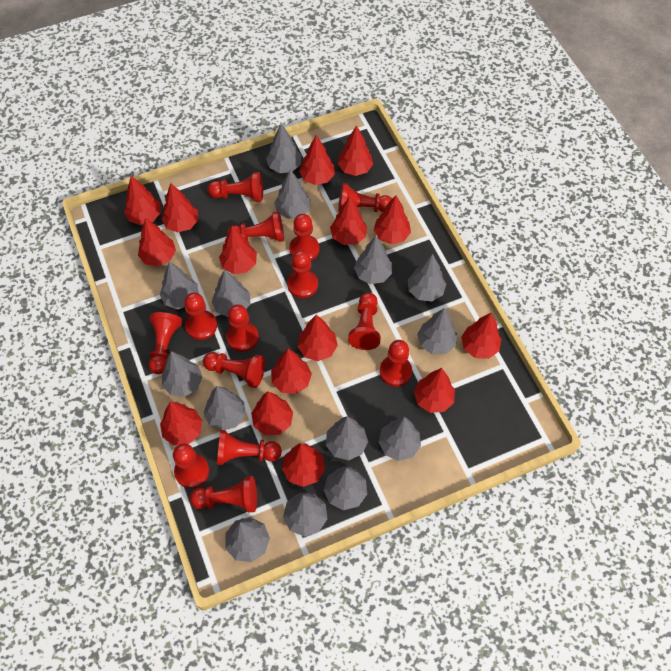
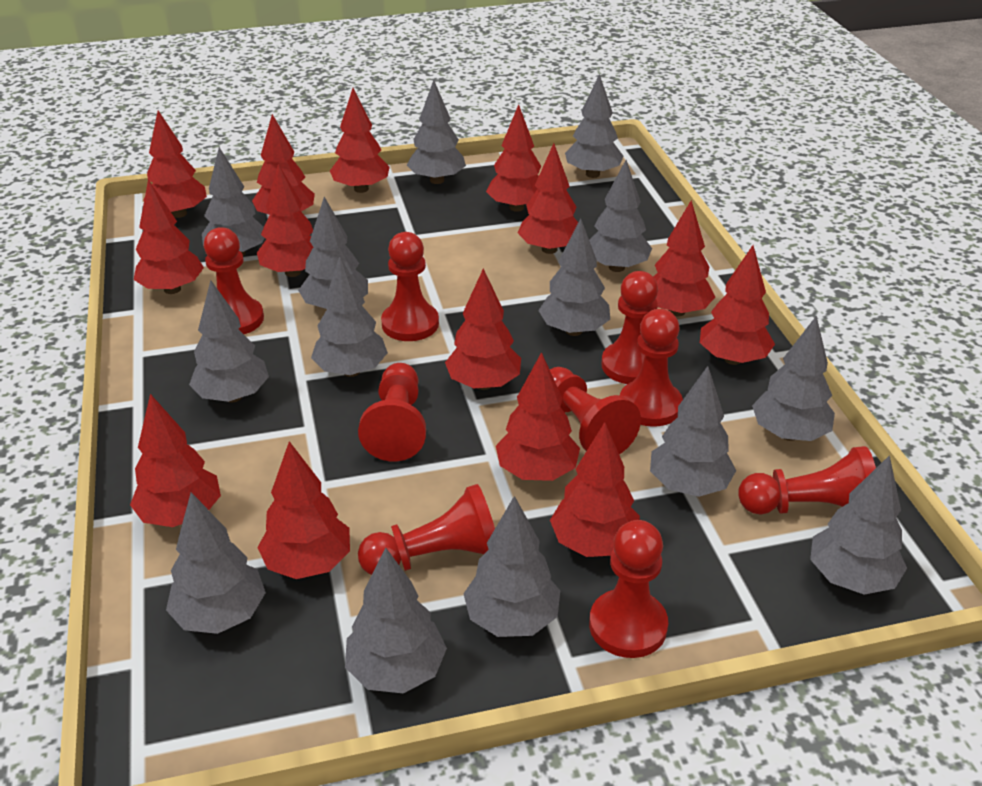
red pawn: [149,312,182,374] [173,443,209,488] [184,292,217,340] [190,476,257,512] [203,352,265,388] [208,172,263,202] [217,430,282,465] [226,304,259,352] [227,211,284,242] [287,250,318,298] [289,214,319,261] [338,183,392,213] [348,292,381,350] [379,340,412,387] = 14 -> [204,227,264,334] [358,363,426,461] [358,484,495,575] [381,232,439,341] [550,367,641,454] [589,520,668,658] [601,271,658,384] [620,309,683,427] [739,446,876,515] = 9
red tree: [124,176,161,225] [138,217,176,266] [160,401,202,445] [161,183,198,232] [219,226,257,274] [251,392,293,435] [271,349,312,394] [282,444,325,487] [297,314,338,361] [299,135,335,185] [330,196,367,245] [338,125,373,176] [374,195,411,244] [414,368,455,413] [461,313,501,359] = 15 -> [130,394,221,527] [134,180,204,294] [143,111,207,218] [252,114,315,215] [257,164,313,277] [257,441,350,579] [330,88,390,193] [445,268,521,390] [486,104,541,212] [496,352,580,481] [518,143,578,254] [550,422,640,557] [653,200,715,317] [700,245,775,365] = 14

